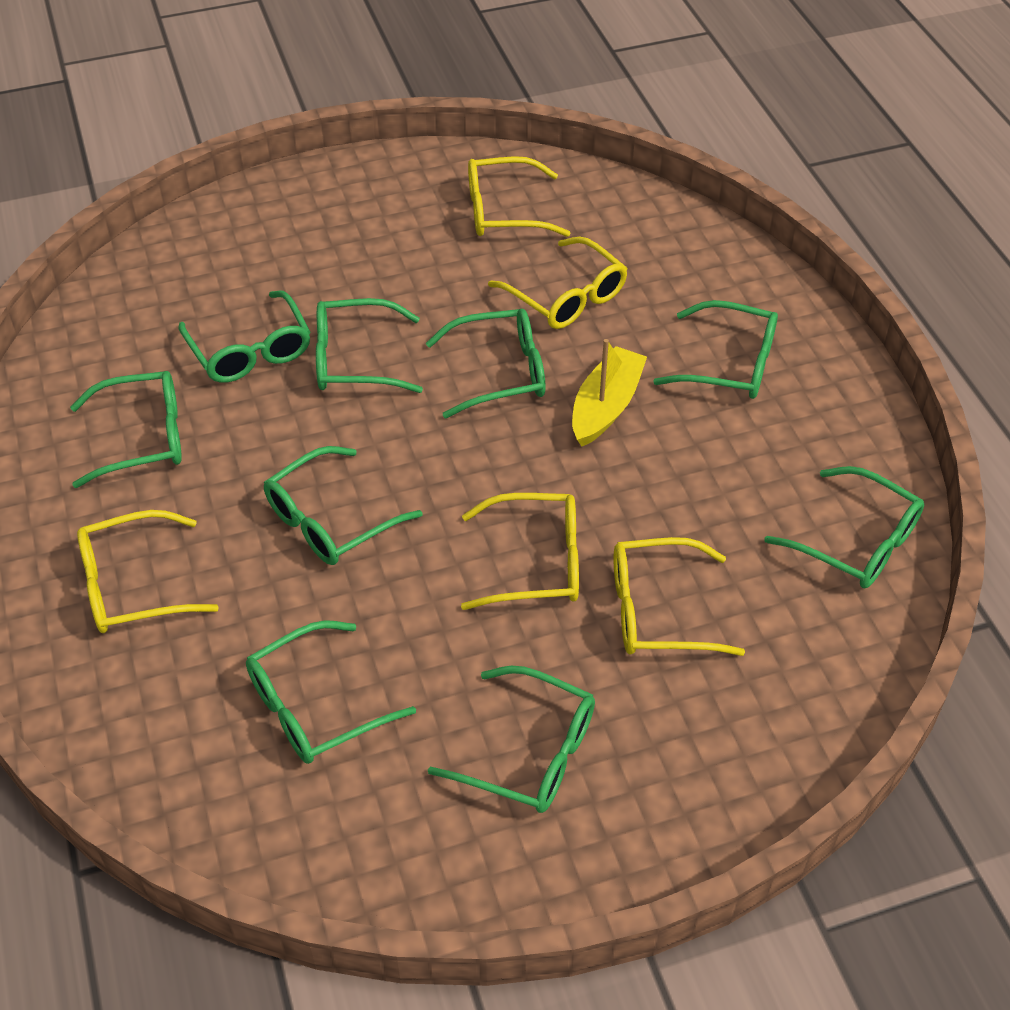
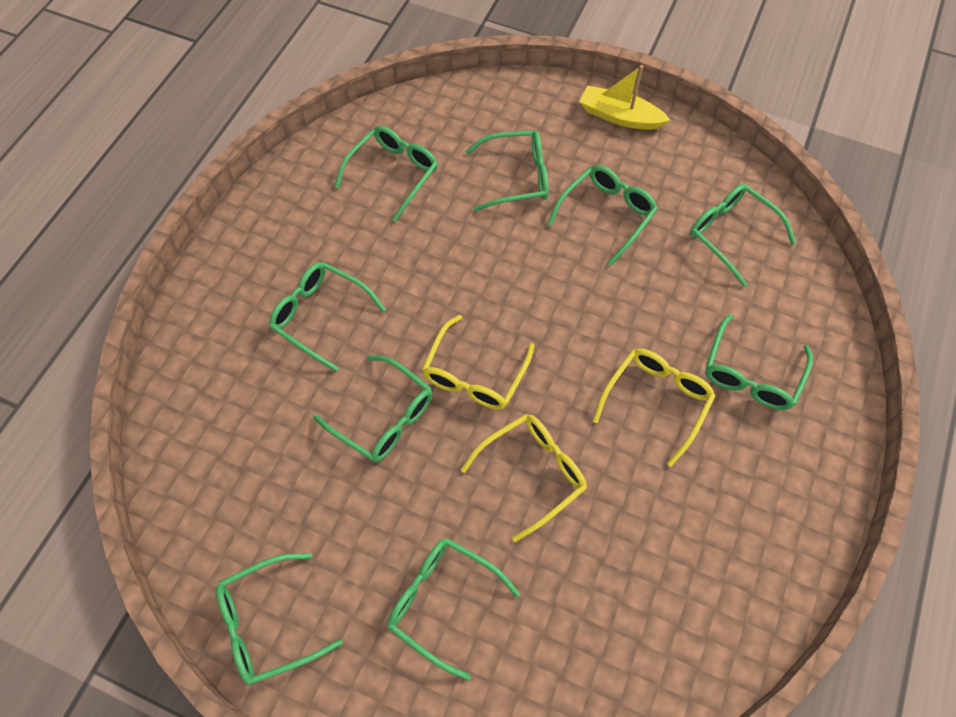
yellow glasses: [77,510,219,633] [461,493,579,610] [468,156,571,237] [488,237,628,329] [614,537,745,656] = 5 -> [422,315,534,410] [461,414,587,542] [593,349,715,467] = 3

